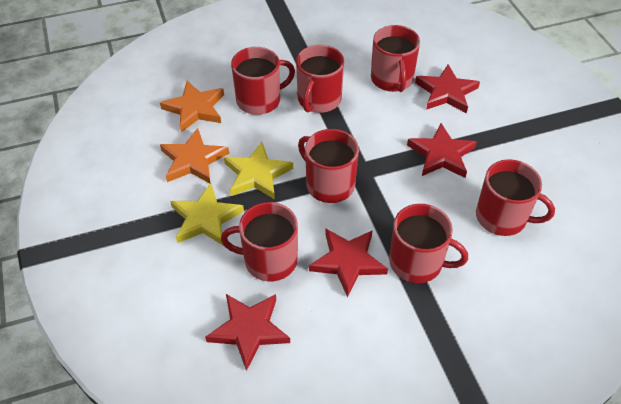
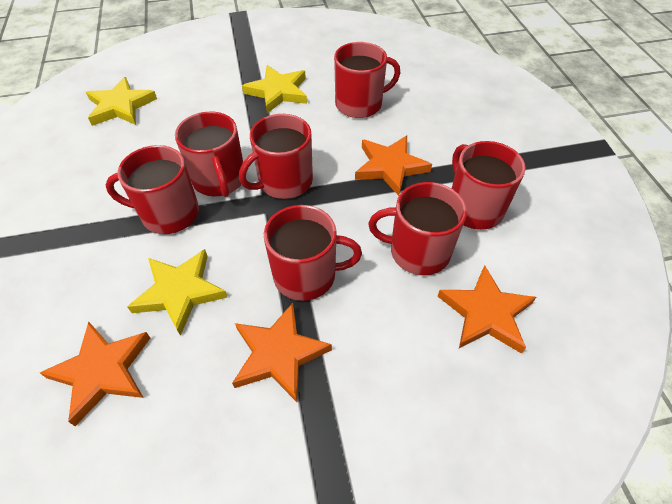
orange star: [160,81,224,132] [160,128,229,183] = 2 -> [40,322,150,426] [232,303,332,402] [355,136,432,196] [437,265,536,354] = 4
red star: [205,294,290,371] [309,229,388,298] [407,123,477,178] [415,64,480,113] = 4 -> none = 0
yellow star: [170,183,244,246] [224,142,293,200] = 2 -> [86,77,157,126] [127,249,228,336] [242,65,307,113] = 3

